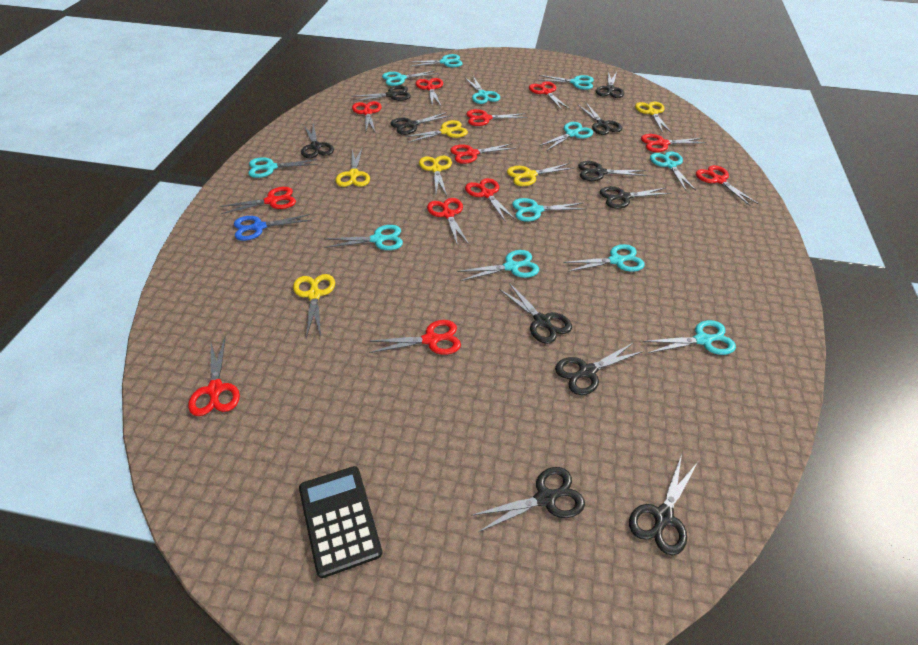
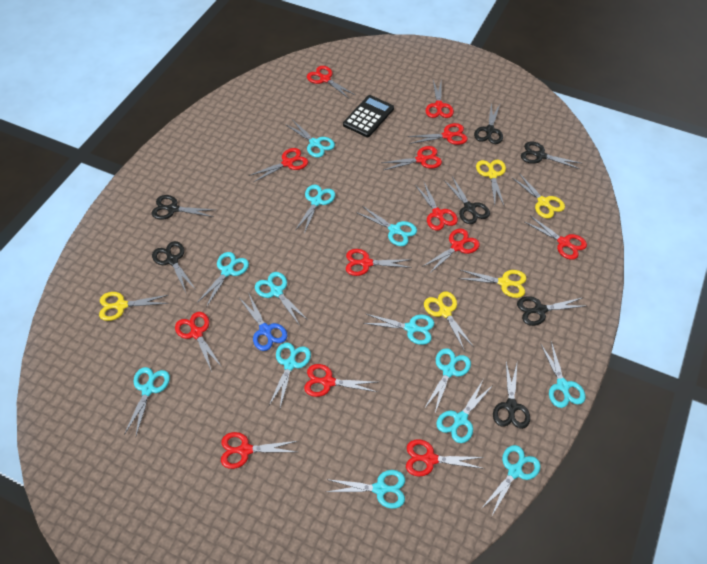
black scissors: [301,124,334,158] [351,85,411,102] [390,112,450,135] [471,467,585,532] [499,283,572,344] [555,342,643,395] [578,103,622,135] [578,161,648,181] [596,72,624,98] [600,186,672,209] [629,454,698,555] = 11 -> [152,195,215,220] [152,241,196,292] [444,177,490,224] [474,103,503,144] [493,362,530,429] [517,296,585,326] [521,142,580,169] = 7
red scissors: [188,338,240,416] [219,187,296,214] [352,101,382,133] [368,320,461,355] [416,78,443,106] [427,198,469,246] [450,143,516,164] [465,178,516,222] [466,109,528,126] [529,81,570,110] [641,134,707,152] [696,165,759,206] = 12 -> [175,312,222,372] [221,432,297,469] [249,148,308,182] [304,364,377,397] [307,66,355,98] [346,249,412,276] [382,146,442,170] [406,440,484,476] [408,123,468,145] [415,182,458,230] [422,229,480,274] [426,79,454,118] [525,216,587,260] = 13
turquoise scissors: [248,157,318,178] [324,225,403,250] [382,70,438,86] [409,54,463,67] [457,250,539,281] [465,76,500,104] [512,198,586,221] [537,75,594,90] [539,122,593,150] [563,244,645,272] [643,320,736,355] [650,151,696,191] = 12 -> [124,367,170,436] [197,252,249,307] [255,272,308,324] [269,342,311,408] [285,121,335,158] [295,185,335,234] [326,470,405,509] [356,206,417,246] [363,314,434,345] [424,348,471,412] [436,380,493,443] [481,445,541,515] [540,341,586,408] = 13
yellow scissors: [293,274,335,338] [336,149,370,187] [404,120,468,143] [419,156,452,196] [507,163,575,186] [635,102,672,133] = 6 -> [99,292,169,321] [424,291,474,350] [458,270,526,298] [476,160,506,205] [511,173,565,219] = 5

